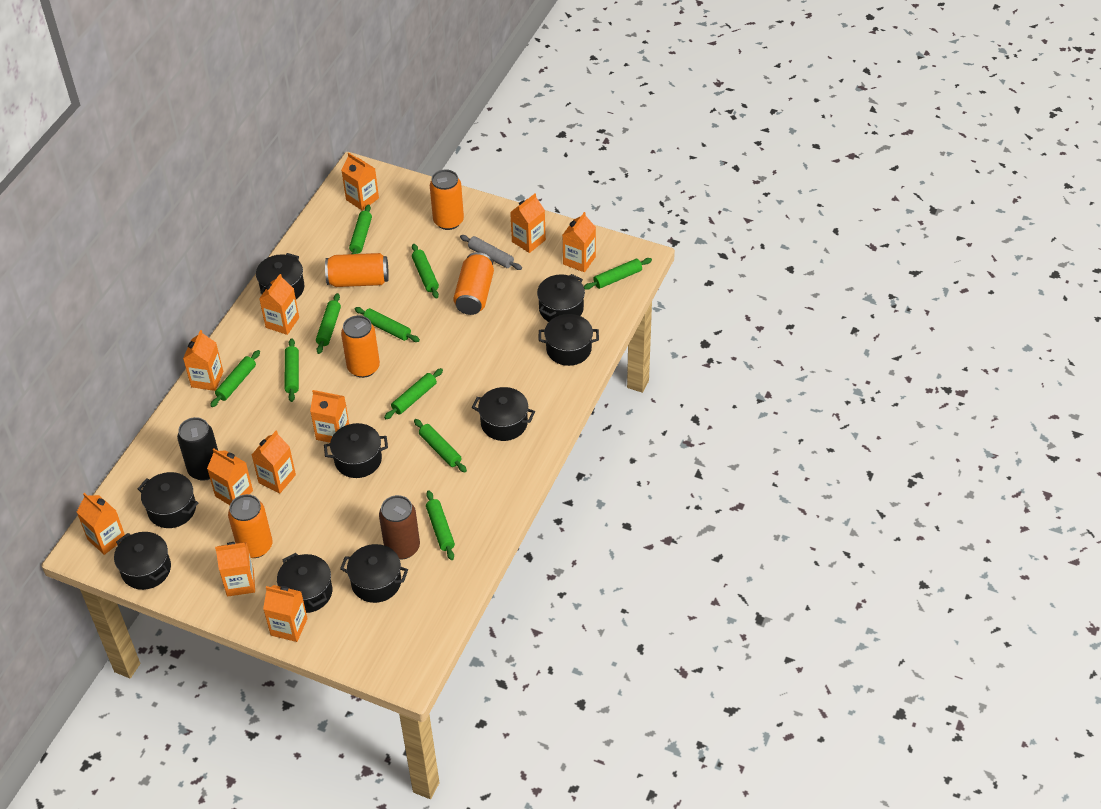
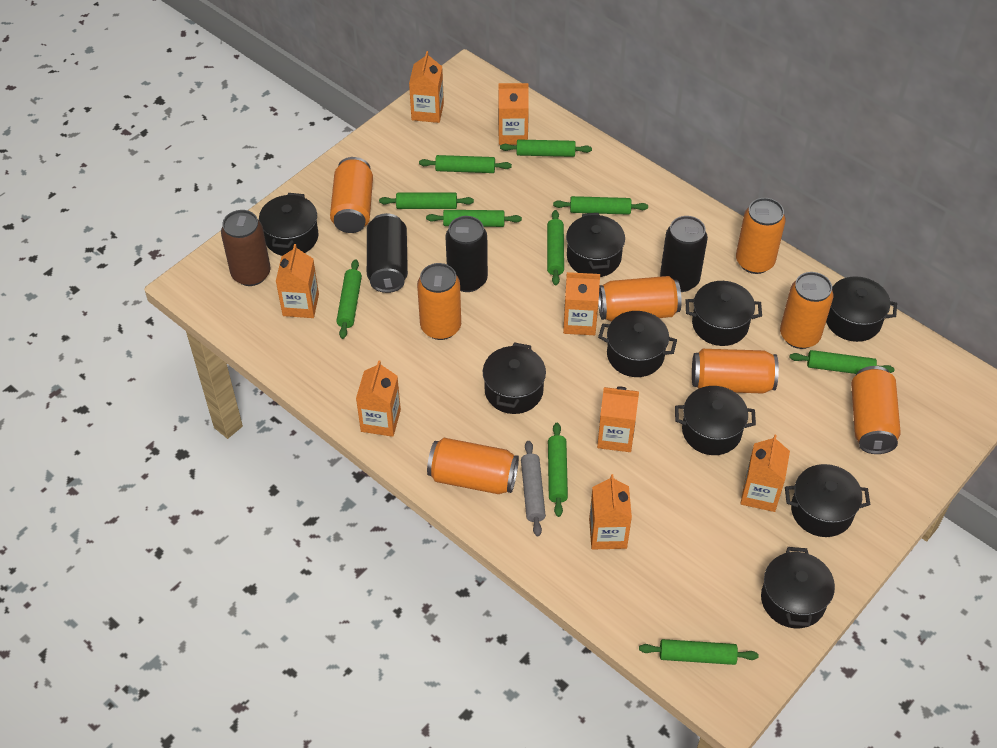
black can: [177,417,218,481] = 1 -> [367,213,408,293] [445,216,488,292] [660,216,708,292] = 3
orange can: [228,494,272,558] [325,253,389,287] [341,315,380,378] [430,169,464,230] [453,252,494,315] = 5 -> [330,157,373,233] [417,263,461,340] [427,438,519,494] [598,276,682,322] [692,349,779,393] [736,198,785,274] [780,272,833,349] [851,366,901,454] = 8
orange carton: [77,493,125,555] [183,330,223,391] [207,449,253,505] [215,542,255,596] [252,431,296,493] [259,274,299,335] [263,585,308,642] [310,390,349,443] [341,153,379,211] [510,194,546,253] [563,212,596,272] = 11 -> [276,244,319,318] [356,360,401,437] [409,51,444,123] [498,83,529,145] [563,272,600,335] [589,474,632,549] [597,386,639,452] [740,435,790,512] = 8

